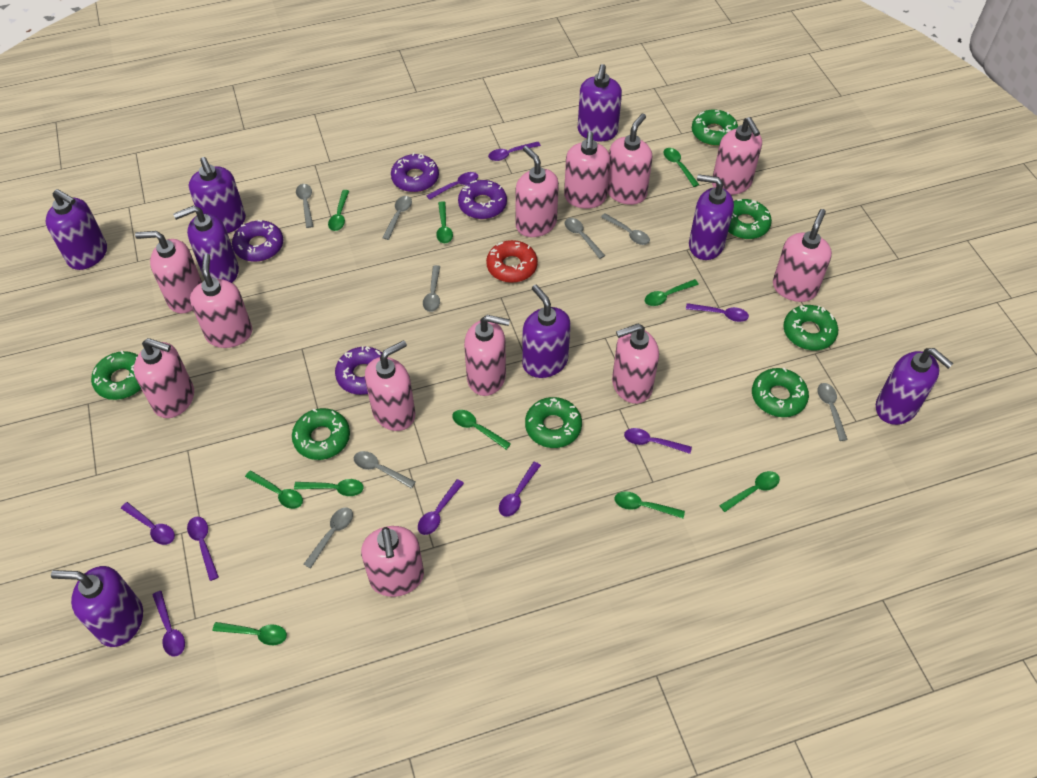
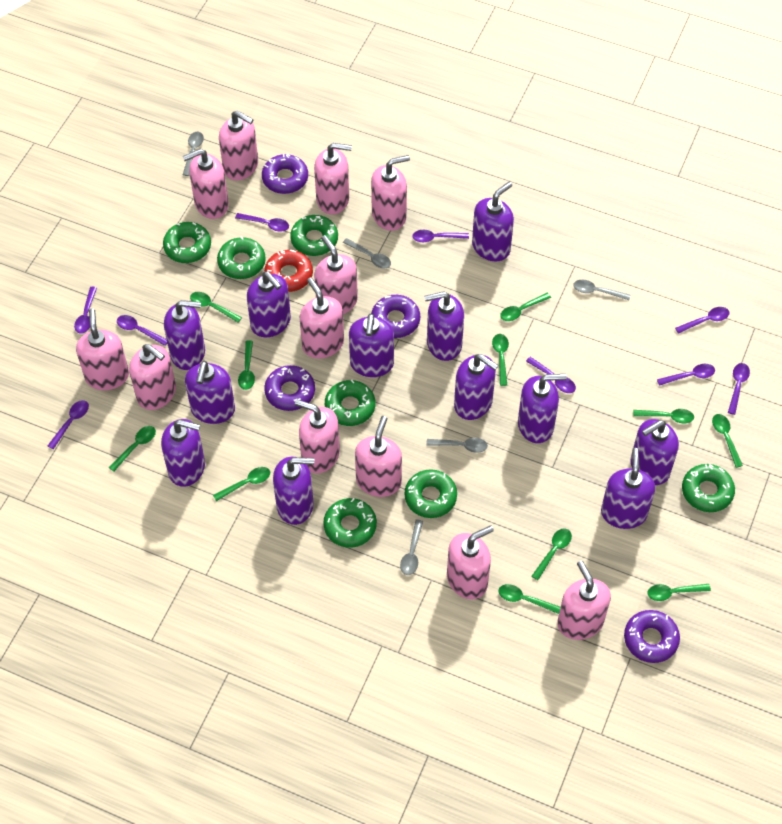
green spoon: [212,622,287,645] [245,471,303,509] [294,479,364,496] [328,190,349,231] [436,201,453,243] [452,410,511,450] [615,491,685,518] [645,279,699,306] [663,148,699,187] [719,471,780,512] = 10 -> [109,426,156,472] [190,292,242,323] [213,467,270,501] [238,340,255,390] [492,334,509,386] [498,584,561,614] [500,293,551,321] [532,529,572,580] [633,409,694,423] [647,584,711,601] [712,414,743,468] = 11
grey spoon: [296,184,313,228] [304,507,353,569] [354,451,416,489] [382,196,412,240] [423,265,440,312] [565,218,605,259] [601,213,650,245] [817,383,848,441] = 8 -> [183,132,204,176] [343,238,391,268] [400,519,423,575] [426,438,488,453] [573,280,630,300] = 5
purple soap dispenser: [45,189,107,270] [51,566,143,647] [173,206,239,283] [189,157,246,233] [522,285,571,378] [578,64,622,142] [689,174,734,260] [876,348,953,425] = 8 -> [161,419,205,487] [164,300,205,370] [185,361,235,424] [247,271,291,337] [273,456,315,525] [349,314,394,377] [424,291,464,361] [454,354,498,420] [472,182,514,261] [518,374,567,443] [601,448,655,529] [631,419,679,485] = 12

